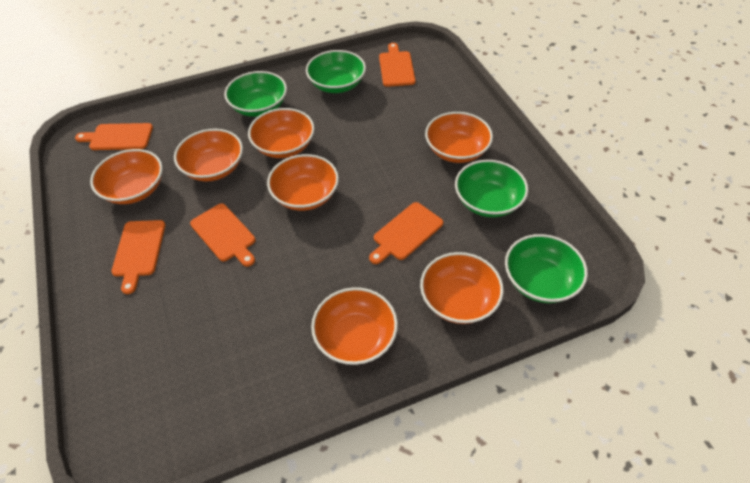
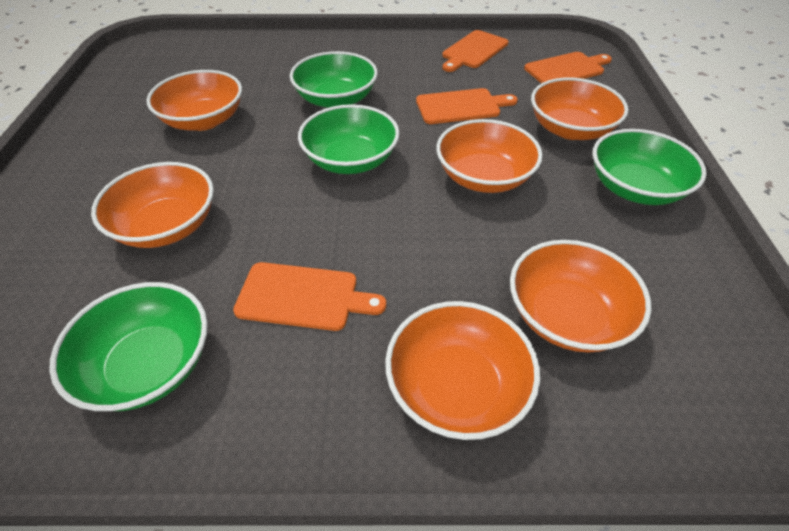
orange bowl: [90,149,163,204] [174,129,243,181] [248,108,315,158] [267,154,339,211] [311,287,398,365] [420,252,504,324] [425,112,493,163] = 7 -> [91,162,214,248] [146,70,242,131] [385,301,540,440] [436,119,543,193] [510,240,651,353] [531,78,628,140] = 6
orange cutting board: [75,123,153,150] [111,220,165,294] [190,204,255,267] [369,202,443,264] [379,43,416,87] = 5 -> [233,262,386,331] [416,88,518,124] [442,30,508,72] [524,52,612,83] = 4

